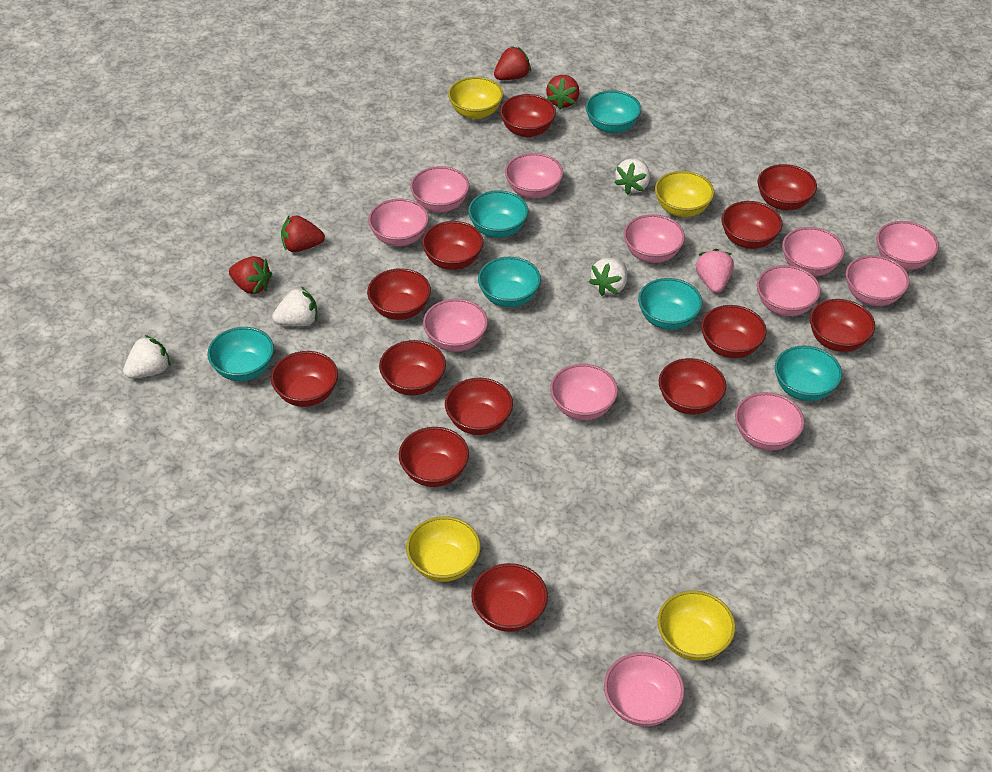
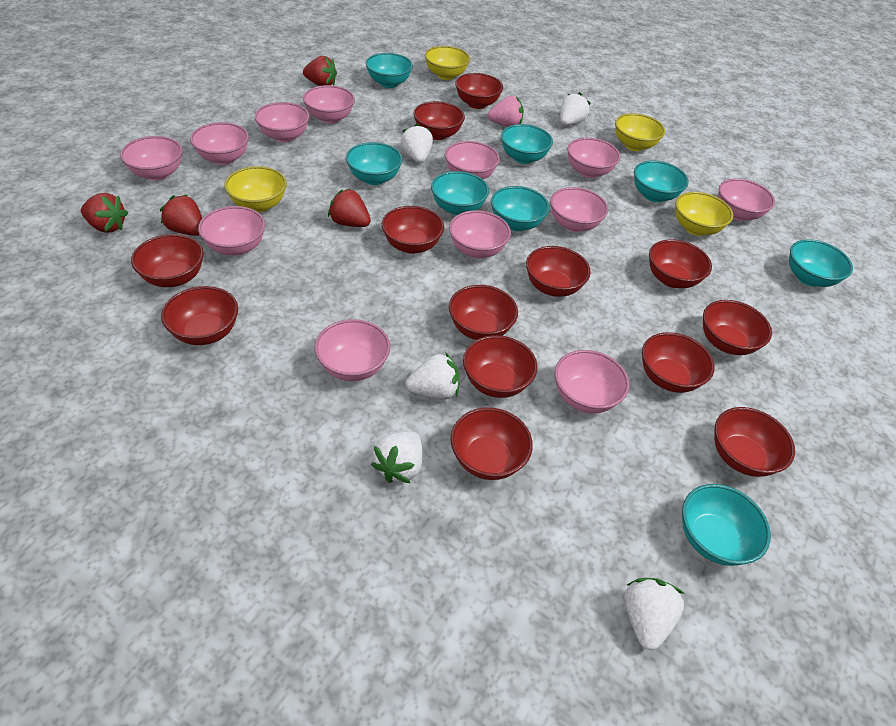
turquoise bowl: [207,327,274,381] [468,190,528,238] [478,257,541,307] [586,90,641,134] [638,278,702,330] [775,346,842,401] = 6 -> [346,142,403,185] [365,53,413,88] [431,171,489,215] [491,186,550,231] [501,124,553,164] [634,161,689,202] [682,484,771,566] [789,239,853,287] = 8
white strawberry: [123,335,171,378] [272,287,317,326] [589,258,627,296] [614,158,650,195] = 4 -> [371,431,422,483] [401,124,433,163] [406,352,460,399] [560,92,591,125] [624,578,685,650] = 5

